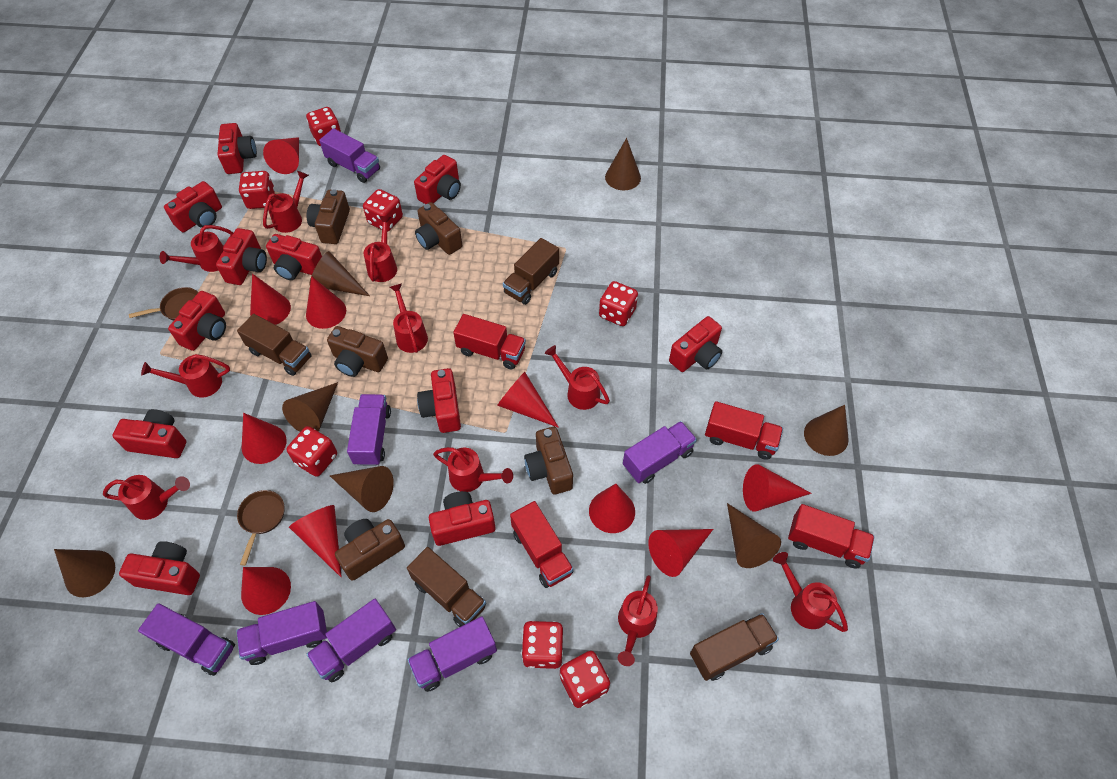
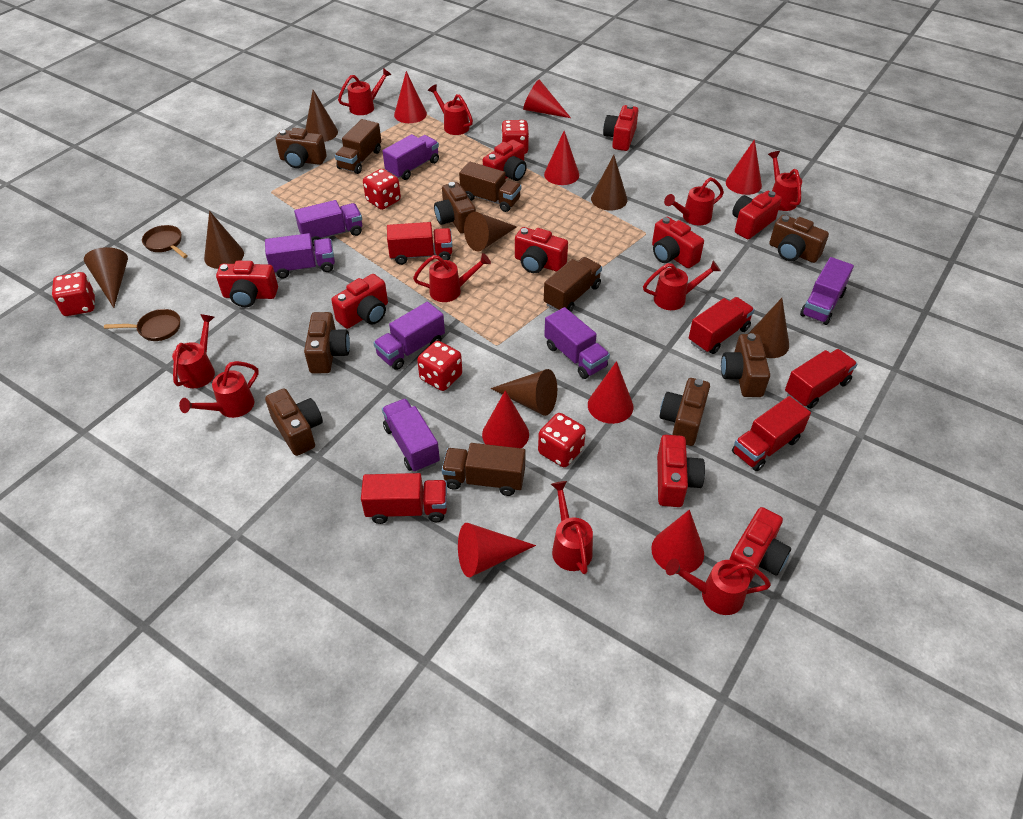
brown camera: [307,189,350,244] [327,326,388,377] [335,519,405,581] [415,202,462,255] [524,427,573,495] = 5 -> [265,389,323,456] [275,128,327,168] [304,312,350,373] [434,182,476,234] [660,378,710,446] [721,333,770,397] [769,215,829,263] = 7
red camera: [112,409,186,458] [119,541,200,595] [164,181,222,232] [168,291,226,351] [216,228,267,285] [217,123,257,174] [266,234,322,280] [414,155,461,204] [417,368,461,433] [429,491,496,546] [669,316,722,372] = 11 -> [216,261,278,307] [331,274,388,329] [483,140,527,181] [515,227,568,273] [603,104,639,151] [652,217,704,268] [657,435,705,507] [729,507,791,582] [732,191,781,239] = 9
red cone: [241,567,291,615] [242,413,287,464] [250,274,291,325] [263,137,299,174] [289,505,342,577] [306,276,346,329] [497,372,559,428] [589,484,635,533] [648,529,713,577] [743,465,812,512] = 10 -> [394,71,427,123] [458,523,536,578] [482,390,529,448] [523,79,571,118] [544,131,579,185] [588,361,633,424] [651,510,704,574] [726,139,762,195] = 8
red dice: [239,171,275,209] [287,426,337,477] [306,107,341,146] [363,189,403,232] [521,621,564,669] [560,651,610,708] [599,281,638,326] = 7 -> [52,272,95,316] [363,169,401,210] [417,341,462,391] [501,120,529,154] [538,413,586,467] = 5
red truck: [453,314,526,369] [510,501,574,588] [705,401,783,460] [788,504,875,568] = 4 -> [361,473,447,524] [387,222,452,265] [689,297,755,354] [732,396,811,471] [785,349,857,409] = 5

